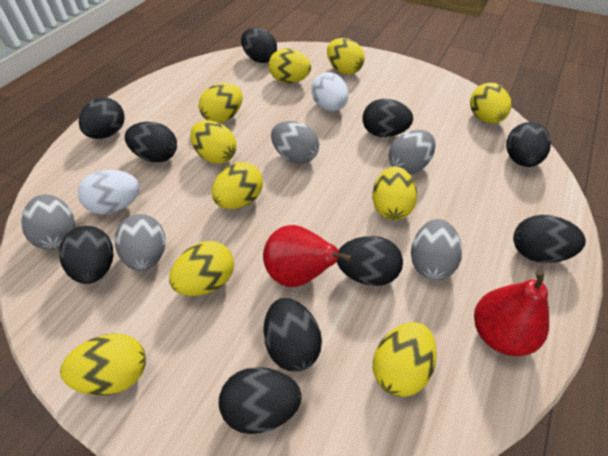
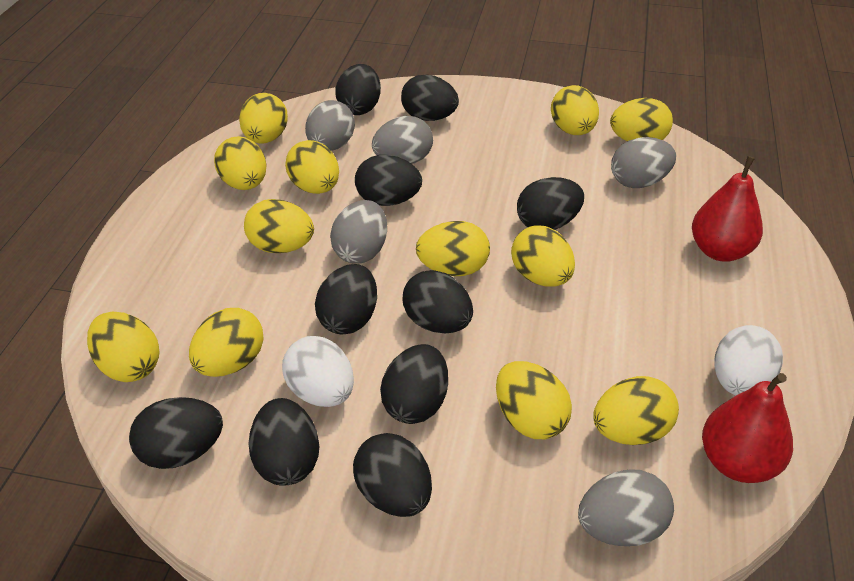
yellow egg: [60,333,146,395] [169,241,234,296] [190,120,236,164] [199,83,243,123] [212,162,263,209] [269,48,311,83] [327,38,364,75] [372,167,417,220] [373,322,437,397] [470,83,511,123] = 10 -> [87,312,160,382] [189,308,264,377] [214,136,267,190] [239,93,288,144] [244,199,314,253] [285,140,339,194] [416,221,490,276] [496,361,572,439] [511,226,575,287] [551,85,599,135] [593,376,679,445] [610,98,673,141] = 12

